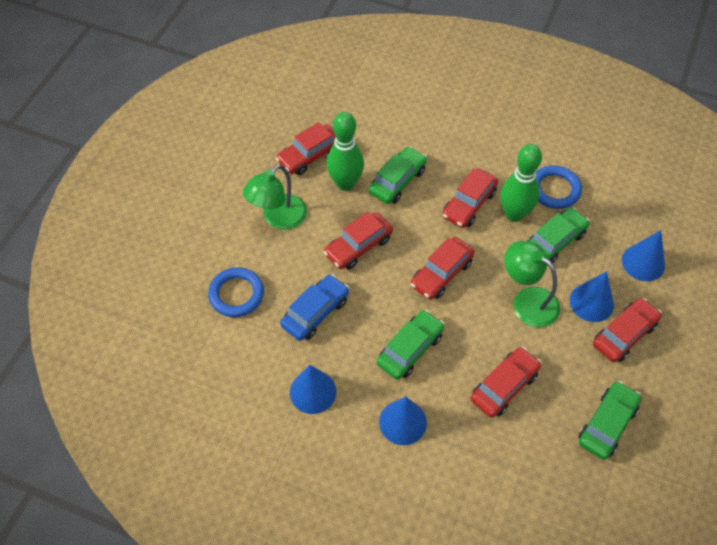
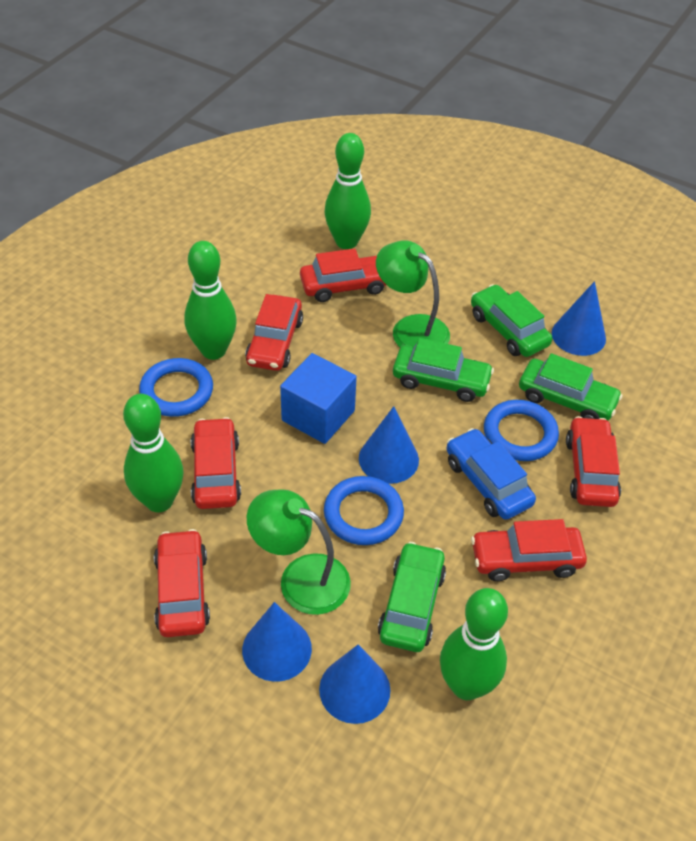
blue cube: none = 0 -> [280,353,357,444] = 1
blue ring: [208,267,264,317] [536,165,582,209] = 2 -> [139,358,213,417] [324,476,404,545] [484,400,559,461] = 3
green bowling pin: [327,112,364,191] [500,144,542,222] = 2 -> [123,394,184,512] [184,241,237,360] [324,133,371,249] [440,588,508,700] = 4

